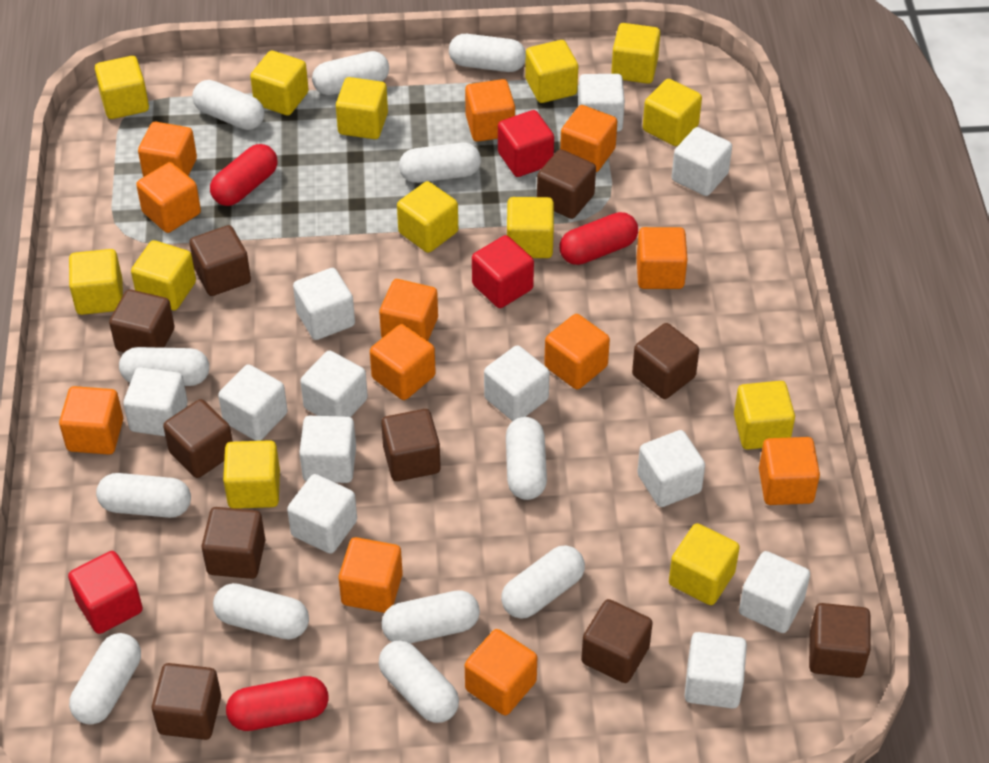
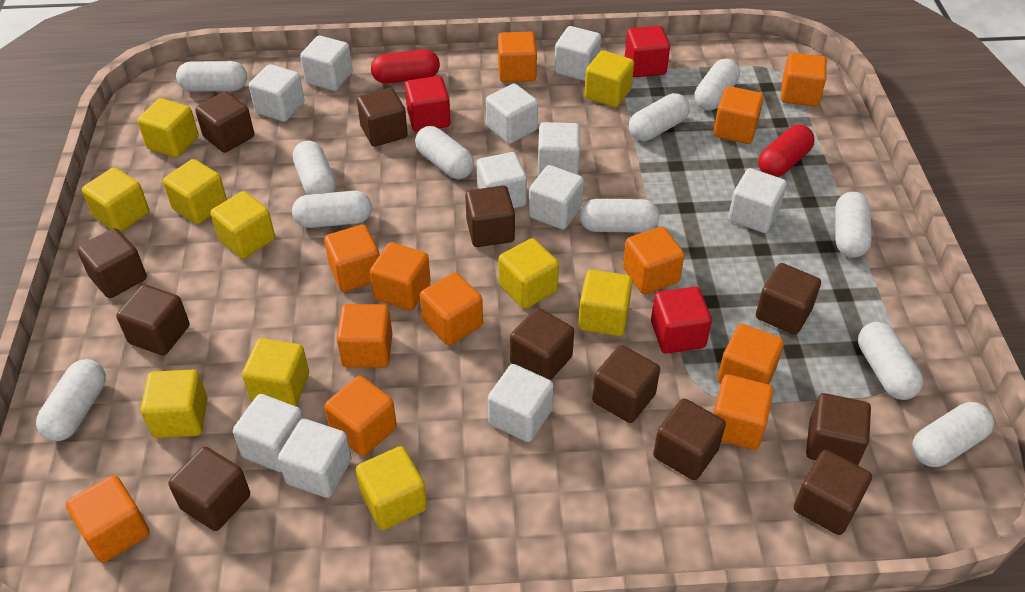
brown cube: [109,289,174,353] [152,663,221,740] [163,399,233,478] [189,225,251,296] [202,507,265,579] [381,409,441,481] [537,149,596,219] [581,599,653,683] [632,323,699,399] [809,603,870,678] = 10 -> [77,228,147,298] [116,284,189,355] [168,446,250,531] [195,92,254,153] [357,88,408,147] [465,186,515,247] [510,308,574,380] [592,345,660,423] [653,398,726,480] [756,263,821,335] [794,450,872,535] [806,393,871,465] = 12
red capsule: [210,144,278,206] [226,676,328,731] [559,212,638,265] = 3 -> [371,49,440,84] [758,125,815,177] = 2
white capsule: [69,633,141,725] [96,473,191,518] [119,347,209,386] [192,80,265,130] [213,583,309,640] [312,51,389,95] [379,640,459,723] [382,590,480,643] [399,143,481,183] [449,34,526,72] [501,545,585,619] [506,417,547,500] = 12 -> [36,359,106,441] [176,61,247,91] [292,191,372,228] [293,141,336,195] [415,126,474,179] [579,199,659,233] [629,93,690,141] [694,59,740,111] [835,192,872,258] [858,322,923,400] [912,402,994,467] = 11
white cube: [123,367,187,436] [218,364,287,441] [287,474,357,554] [293,268,355,340] [299,416,356,483] [300,350,368,417] [484,345,550,421] [578,74,625,132] [637,430,705,507] [672,127,732,196] [684,632,747,709] [739,551,810,633] = 12 -> [233,394,303,472] [249,64,305,122] [278,419,351,498] [300,36,352,91] [477,152,527,208] [486,84,538,144] [488,364,554,442] [529,165,584,230] [538,122,580,175] [554,26,601,81] [728,168,787,233] = 11
yellow cube: [69,249,123,315] [95,56,149,119] [131,240,196,311] [223,440,280,509] [250,51,309,116] [336,77,388,139] [397,181,458,253] [507,197,554,258] [525,40,578,103] [611,23,660,84] [643,79,702,146] [669,523,740,605] [734,381,795,450] = 13 -> [82,167,149,232] [137,98,199,158] [141,370,207,438] [163,159,227,224] [210,191,275,259] [242,338,309,406] [356,446,427,530] [498,238,559,309] [578,270,632,336] [584,50,634,108] = 10

